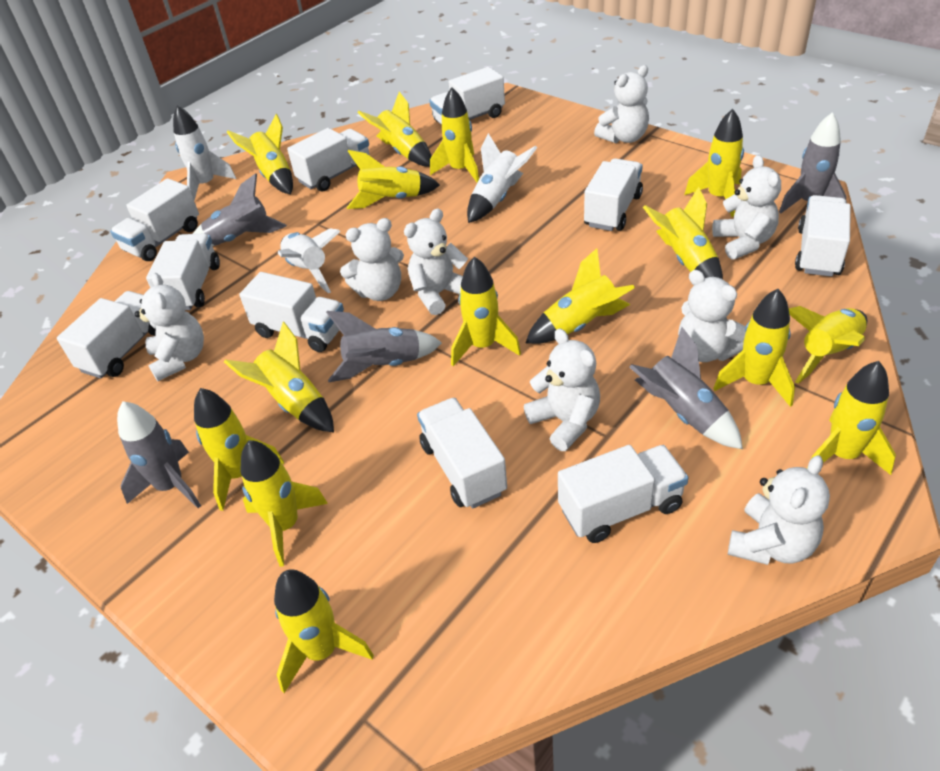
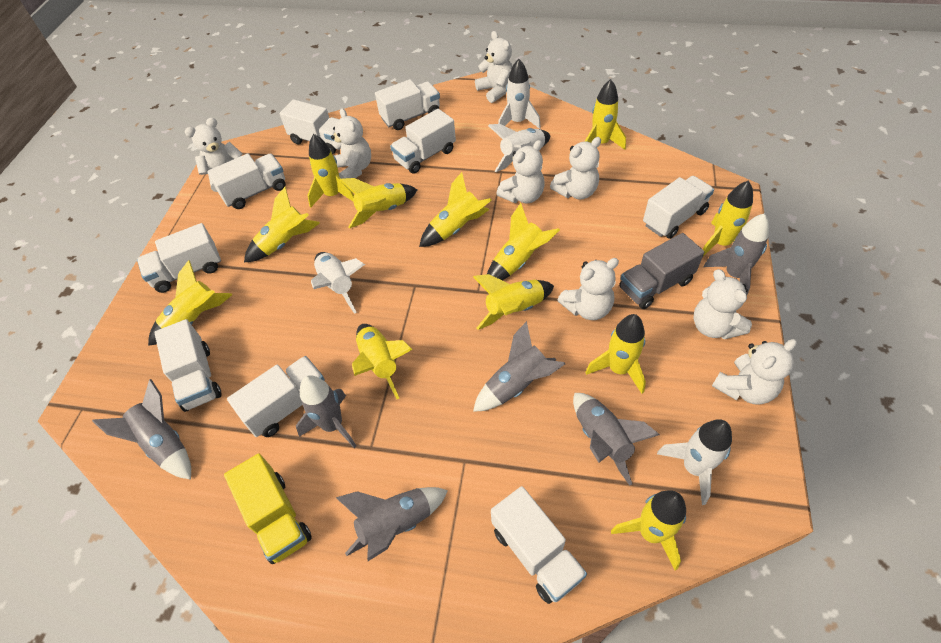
grey rocket: [117,401,201,508] [193,173,287,246] [326,311,442,382] [629,327,743,449] [779,112,846,213] = 5 -> [92,379,191,480] [296,375,356,448] [336,487,448,561] [473,321,565,412] [573,393,660,486] [703,213,769,295] = 6
grey truck: none = 0 -> [619,233,704,309] = 1
white rocket: [173,105,236,200] [278,228,341,294] [467,133,537,223] = 3 -> [311,252,365,314] [488,124,551,172] [498,59,541,129] [657,419,732,505] = 4
white truck: [57,291,156,378] [110,178,199,261] [146,233,220,310] [239,272,344,352] [287,128,370,191] [417,398,507,509] [429,67,505,125] [558,445,688,543] [584,158,643,231] [795,195,851,277] = 10 -> [137,223,221,293] [154,319,222,412] [207,154,286,209] [227,356,325,437] [279,99,339,154] [375,79,440,130] [390,109,456,174] [491,486,587,604] [643,176,714,239] = 9
yellow rocket: [194,388,284,511] [224,322,334,432] [227,114,293,194] [241,440,328,567] [274,569,374,693] [347,150,440,209] [358,92,432,167] [430,87,479,182] [451,256,521,366] [526,248,635,344] [643,187,723,279] [684,109,744,217] [713,289,795,407] [789,306,867,384] [807,361,896,475] = 15 -> [148,260,233,346] [244,187,320,263] [307,134,354,208] [340,178,417,228] [352,324,413,399] [419,172,492,247] [473,274,554,330] [487,203,560,280] [585,79,626,150] [585,314,646,394] [611,490,686,570] [703,180,753,256] = 12
yellow truck: none = 0 -> [224,453,312,564] = 1

